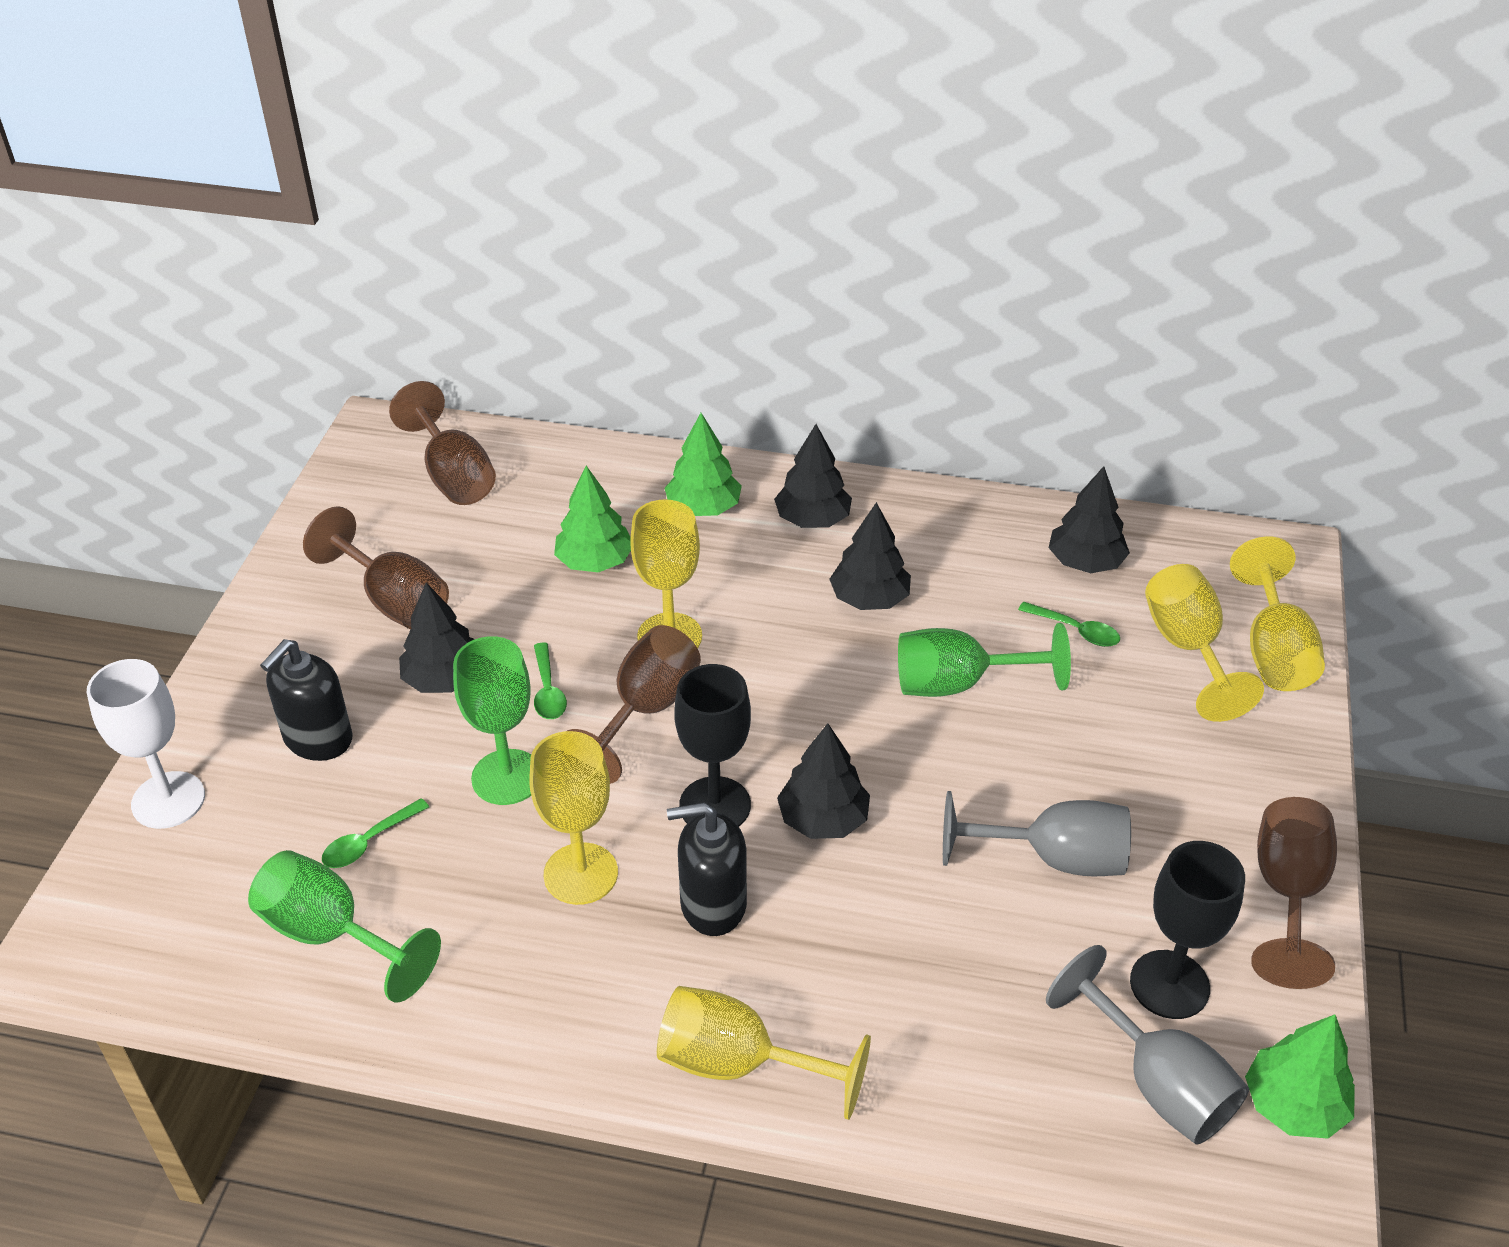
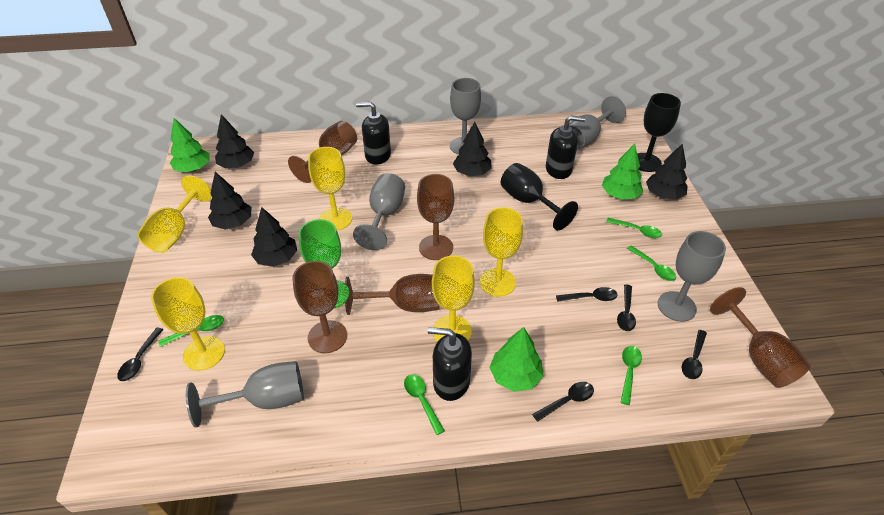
black soap dispenser: [260,639,353,761] [667,803,747,936] = 2 -> [356,102,391,165] [428,327,472,401] [546,115,586,179] = 3
black spoon: none = 0 -> [117,328,164,381] [532,382,594,422] [556,287,618,302] [617,285,636,331] [682,330,707,379] = 5
brown goblet: [303,506,449,630] [389,381,496,505] [567,625,701,784] [1251,797,1337,989] = 4 -> [288,121,357,183] [292,261,347,353] [345,274,439,315] [417,174,454,260] [710,287,811,388] = 5
green goblet: [248,850,441,1003] [453,636,531,805] [898,623,1071,697] = 3 -> [298,219,345,308] = 1
green spoon: [322,798,429,868] [534,643,567,719] [1018,602,1120,647] = 3 -> [158,315,224,347] [404,374,445,435] [606,218,662,238] [620,346,642,405] [627,245,676,281] = 5
grey goblet: [943,791,1131,876] [1046,945,1249,1145] = 2 -> [186,361,304,427] [353,173,405,250] [450,78,481,155] [569,96,626,150] [658,231,726,322] = 5
white goblet: [87,659,205,829] = 1 -> none = 0

